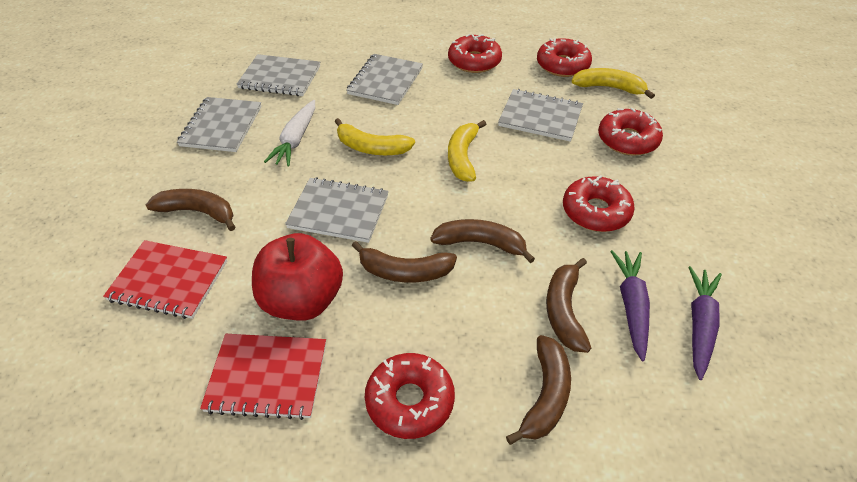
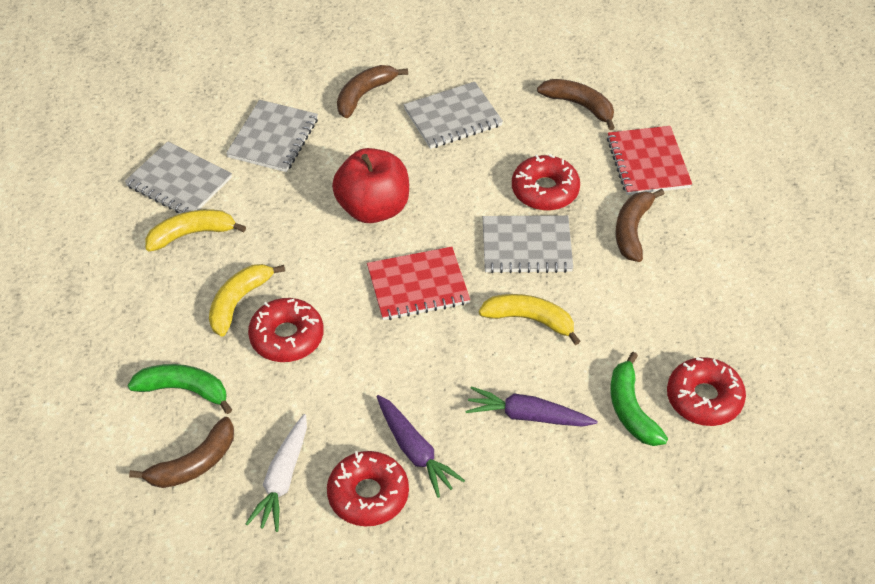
brown banana: [146,189,235,231] [352,241,457,283] [430,219,535,263] [506,335,571,445] [546,258,591,353] = 5 -> [129,417,234,488] [337,65,408,118] [537,79,615,130] [615,189,664,262] = 4
green banana: none = 0 -> [128,364,232,414] [610,352,668,446] = 2
grey notebook: [177,97,262,152] [237,54,320,96] [285,177,389,243] [346,54,423,105] [498,89,583,142] = 5 -> [124,141,232,213] [226,100,318,172] [403,82,503,149] [483,215,573,273] = 4
red donut: [365,353,455,439] [448,34,502,73] [537,38,592,77] [563,175,635,232] [598,108,663,156] = 5 -> [248,298,324,362] [327,451,409,526] [512,154,580,210] [667,357,746,426] = 4

